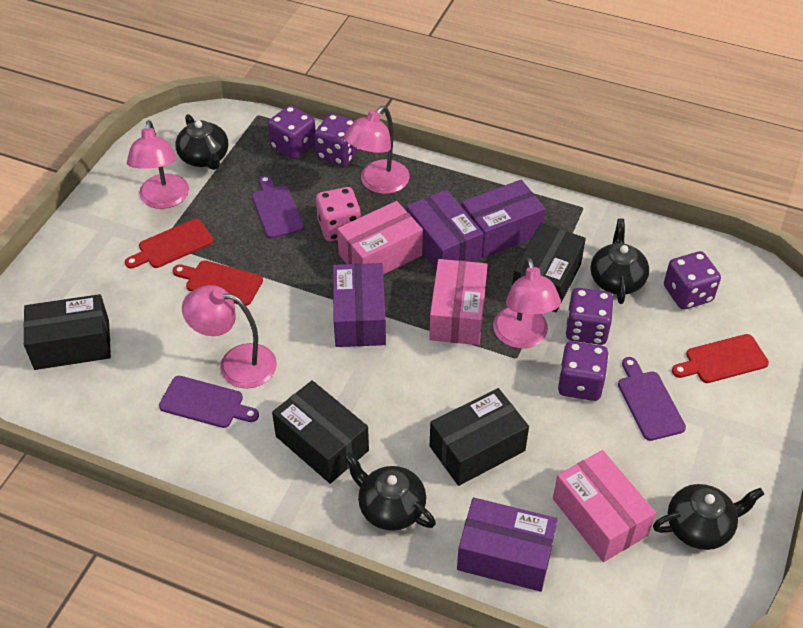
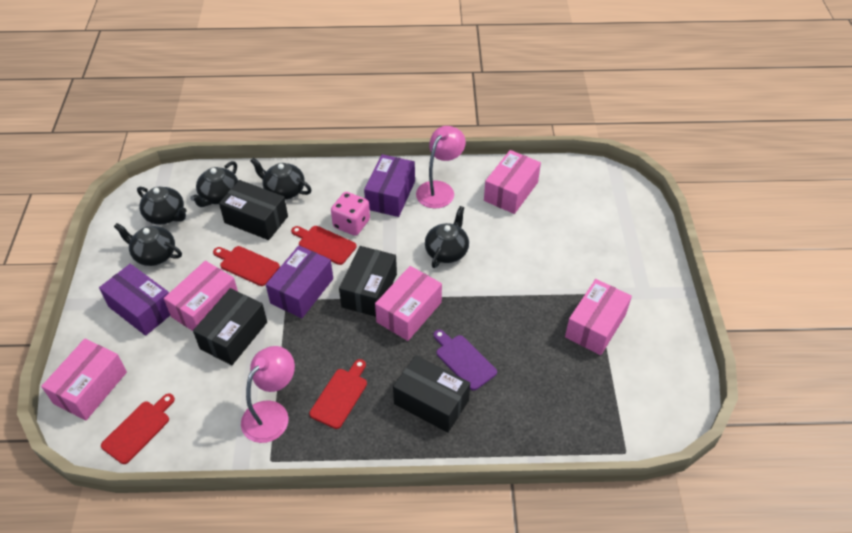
black teapot: [175,114,228,170] [344,452,436,531] [591,218,649,304] [653,484,764,550] = 4 -> [114,223,182,266] [137,187,187,225] [190,161,238,207] [250,158,311,200] [425,206,469,268] = 5
pink box: [337,201,423,274] [429,259,488,345] [553,450,656,562] = 3 -> [41,339,127,420] [164,261,238,331] [375,266,442,341] [484,150,541,214] [565,279,632,355] = 5
pink lamp: [127,120,189,209] [182,285,277,388] [344,106,410,194] [493,257,561,348] = 4 -> [241,346,295,443] [416,126,466,209] = 2
purple box: [333,263,386,347] [406,190,484,270] [457,497,558,592] [461,180,546,258] = 4 -> [99,264,170,336] [266,246,333,318] [364,154,415,217] = 3
purple cutting board: [159,376,259,428] [252,175,304,239] [618,357,686,441] = 3 -> [434,330,497,390] = 1
purple dice: [268,105,316,159] [314,113,359,166] [558,341,609,401] [565,288,614,345] [664,251,721,310] = 5 -> none = 0
red cutting board: [125,219,214,268] [172,260,263,306] [672,334,769,383] = 3 -> [101,394,175,464] [213,246,280,286] [291,226,357,265] [309,359,367,429] = 4

